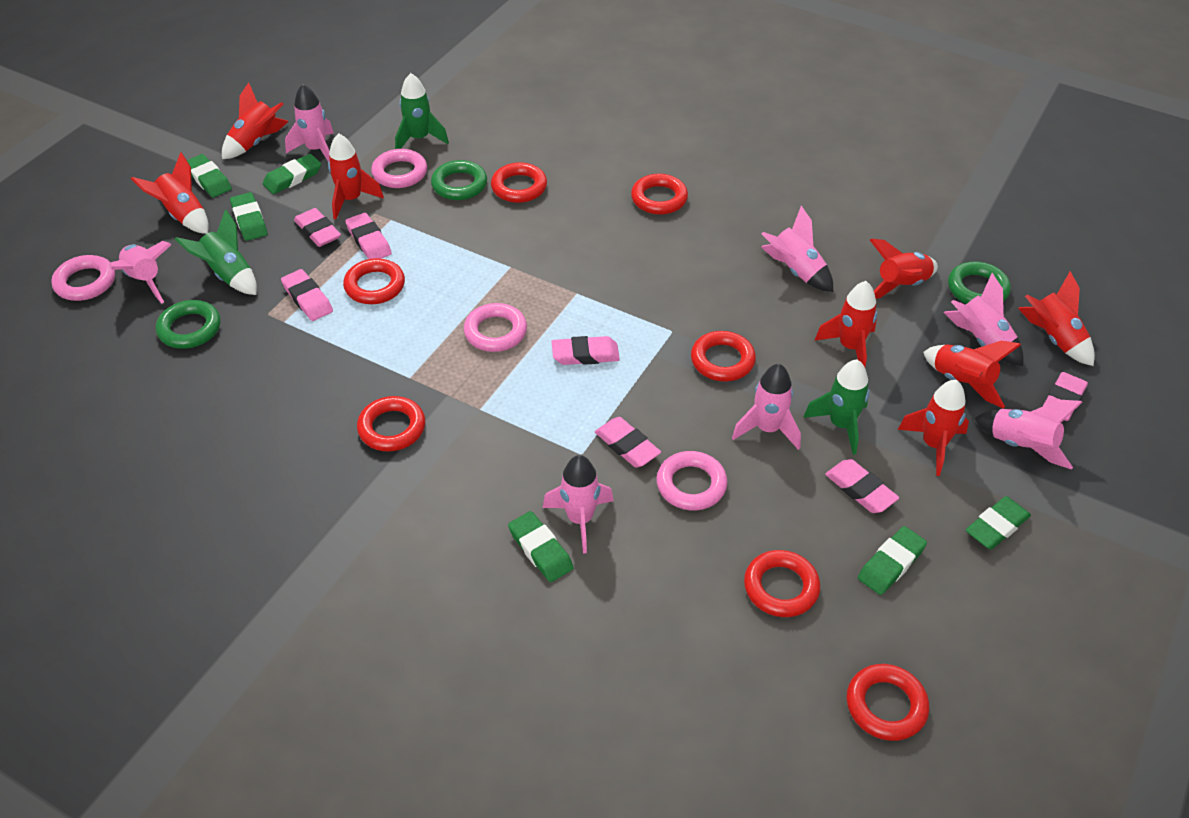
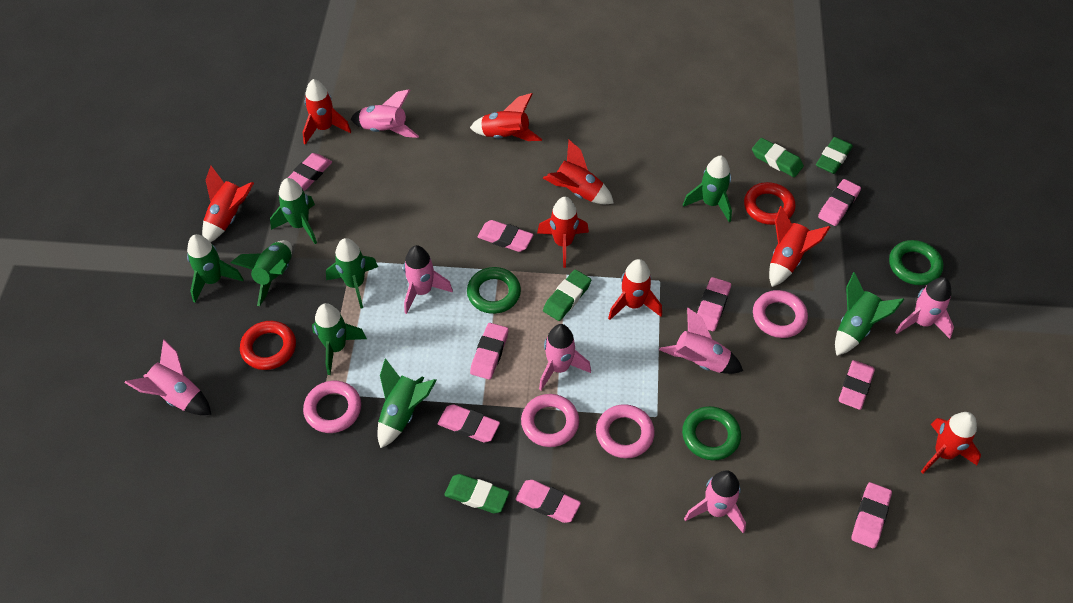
green eraser: [187,154,232,197] [230,192,268,241] [263,154,321,194] [508,511,574,582] [858,526,927,595] [966,496,1031,550] = 6 -> [444,474,510,513] [543,270,591,321] [752,138,804,177] [816,137,853,174] = 4
green rocket: [175,209,257,295] [395,73,449,149] [803,359,870,455] = 3 -> [187,234,244,303] [231,240,292,306] [270,178,317,244] [312,303,367,375] [326,238,378,309] [377,358,437,449] [683,156,732,222] [835,272,904,356] = 8
pink eraser: [281,269,333,321] [294,208,341,247] [345,213,392,259] [551,336,620,365] [595,417,661,468] [825,459,899,513] [1042,372,1088,421] = 7 -> [288,153,332,191] [438,404,500,442] [470,323,509,380] [477,220,534,252] [515,480,581,523] [697,277,731,331] [818,179,861,226] [839,360,875,410] [851,482,892,549] = 9
red ring: [343,258,405,304] [357,396,425,451] [491,162,547,203] [631,174,688,215] [691,331,756,382] [744,550,820,617] [847,664,929,741] = 7 -> [240,321,296,370] [744,182,796,225] = 2

